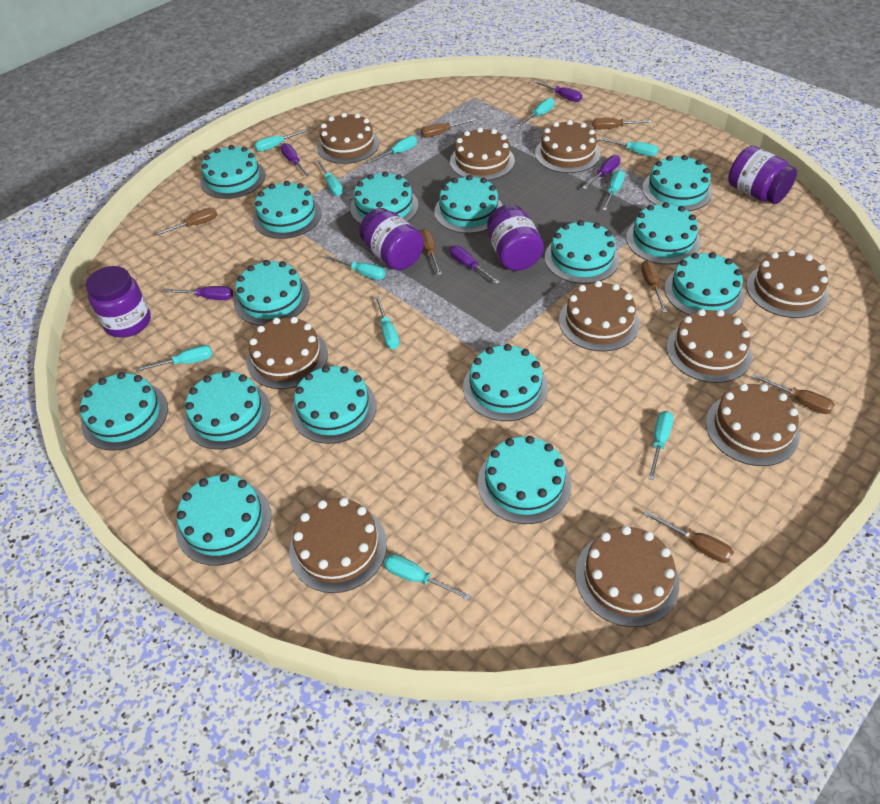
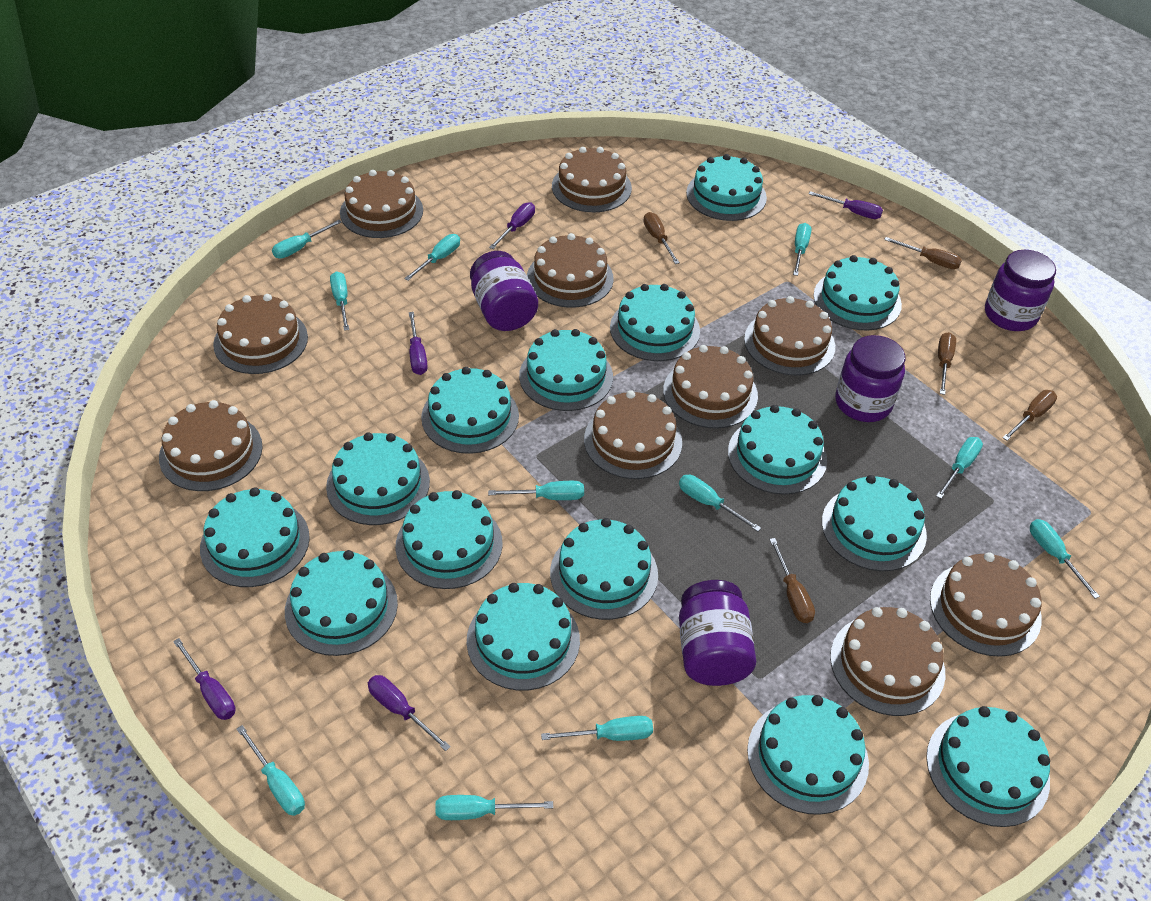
brown screwdriver: [155,208,217,236] [420,229,442,275] [421,118,476,138] [592,118,652,129] [641,260,667,313] [643,510,734,563] [751,373,835,414] = 7 -> [644,212,680,264] [769,538,815,623] [884,237,962,269] [938,332,956,395] [1002,390,1057,441] = 5

